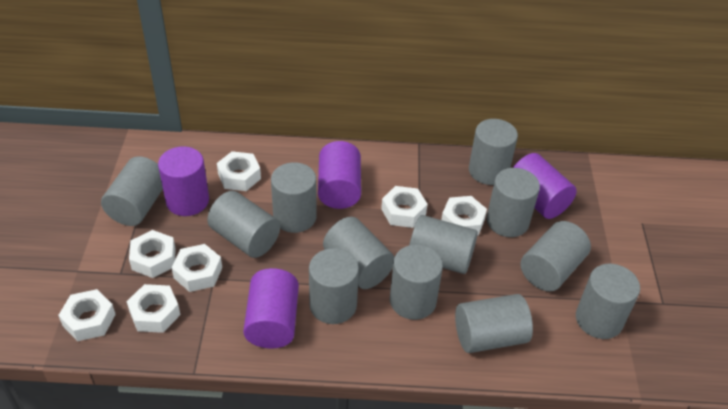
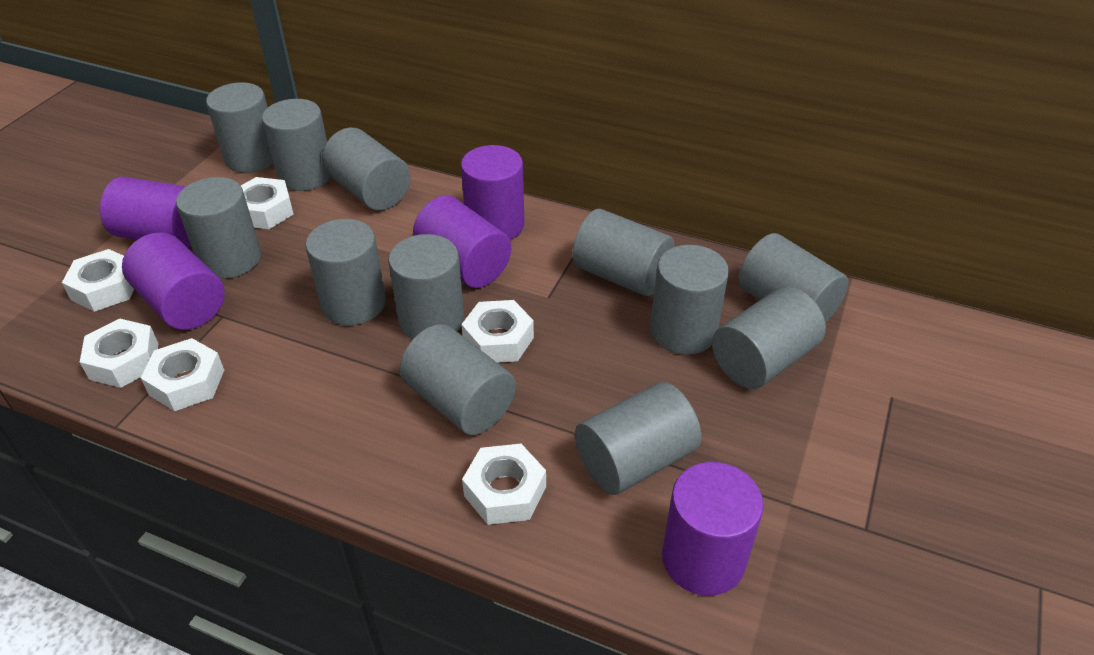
purple cylinder: [158,146,209,216] [243,268,299,349] [318,141,361,209] [513,153,577,219] = 4 -> [100,177,191,247] [122,233,225,330] [413,196,511,288] [461,145,524,240] [662,462,764,596] = 5
white nut: [58,289,116,341] [126,284,180,333] [129,230,176,278] [171,244,222,292] [217,151,261,191] [381,186,427,228] [441,196,487,236] = 7 -> [62,249,134,312] [80,318,159,388] [141,338,224,411] [241,177,294,229] [461,300,534,363] [462,444,546,525] = 6

